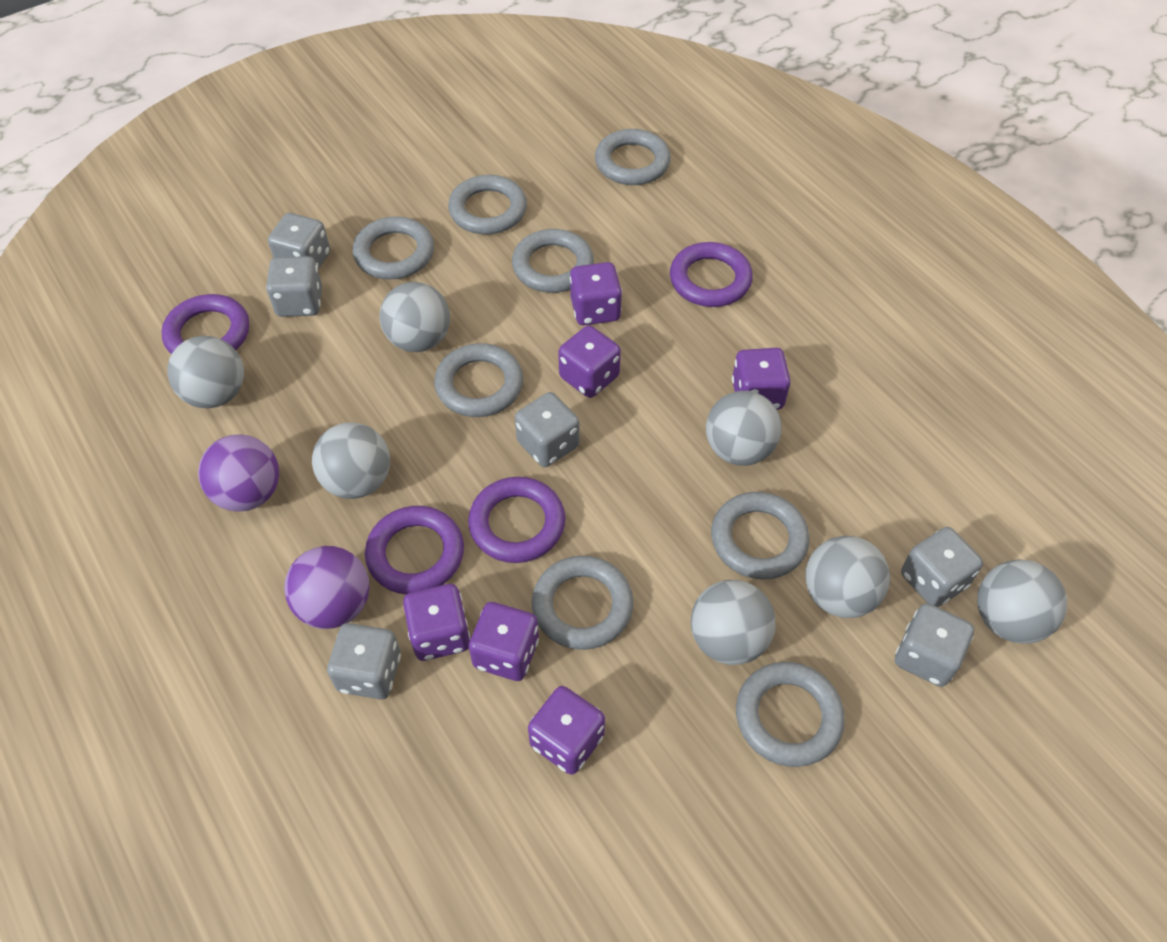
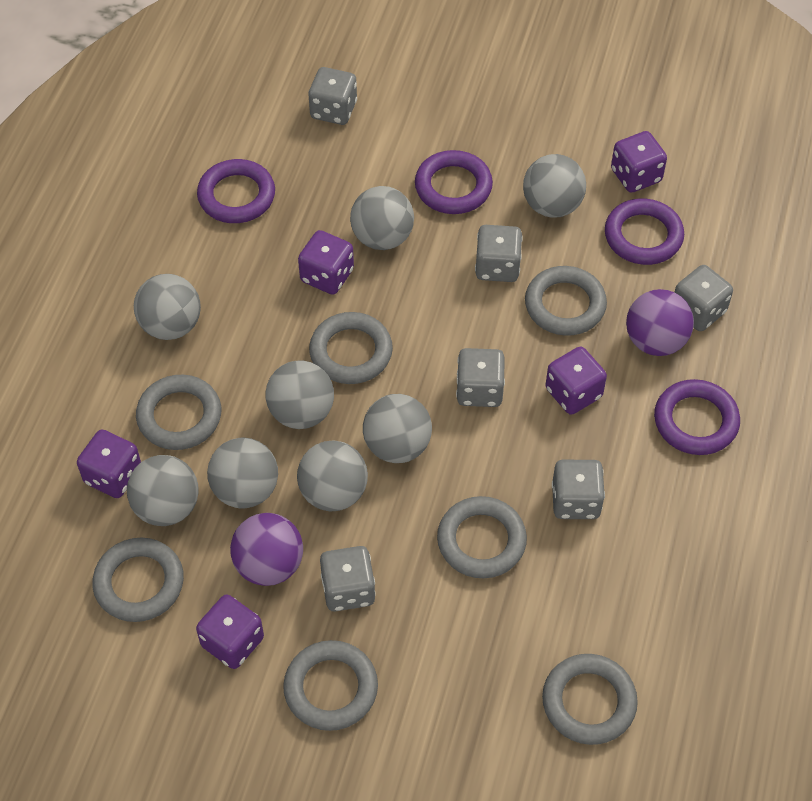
grey ball: [167,336,244,408] [312,422,390,499] [380,282,450,352] [691,580,776,665] [706,391,781,466] [805,536,890,618] [977,560,1067,644] = 7 -> [127,455,199,526] [134,274,201,340] [207,438,278,509] [266,360,334,429] [297,440,368,511] [350,186,414,250] [363,394,432,463] [523,154,586,218] = 8
grey ring: [353,216,434,280] [434,343,523,417] [448,175,527,235] [512,229,594,293] [532,556,633,650] [595,129,671,185] [711,492,810,579] [736,662,845,767] = 8 -> [92,538,184,622] [136,375,221,450] [283,640,378,731] [309,312,393,384] [437,496,527,578] [525,266,607,336] [542,654,638,745] = 7
purple dice: [403,584,470,661] [469,602,539,681] [528,686,605,775] [558,326,621,398] [570,262,622,325] [732,348,791,410] = 6 -> [77,430,141,498] [196,594,264,669] [298,230,354,295] [545,347,607,415] [611,131,667,193] = 5

